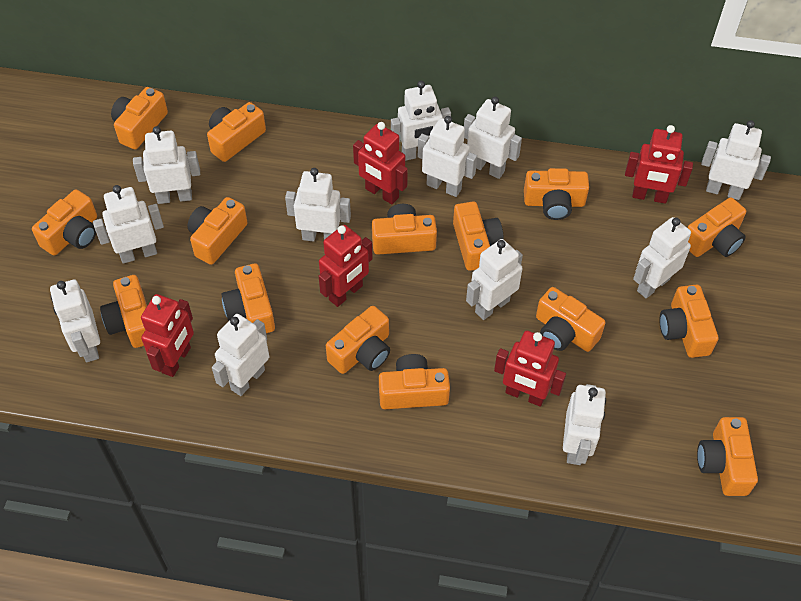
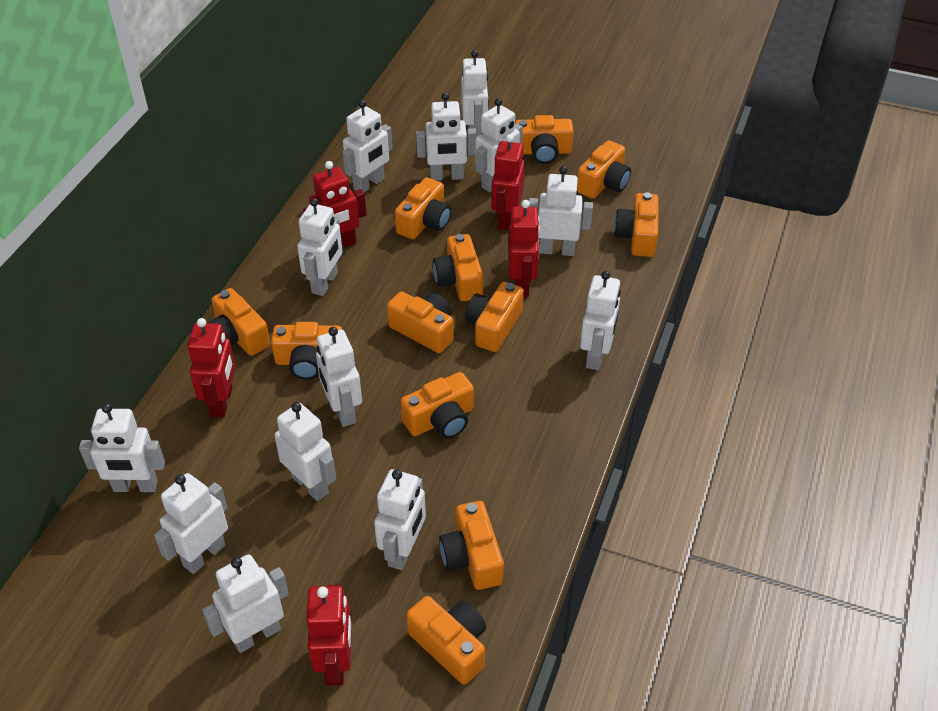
orange camera: [32,189,97,256] [100,275,147,348] [111,87,168,149] [188,197,248,265] [207,102,266,162] [221,263,275,333] [326,306,390,374] [372,204,437,255] [379,354,450,409] [453,202,504,271] [524,168,589,220] [536,287,605,352] [659,285,718,358] [687,197,746,257] [697,417,758,496] = 15 -> [207,288,270,356] [271,322,342,380] [387,291,454,353] [395,177,451,239] [400,372,474,439] [407,596,486,685] [433,234,483,301] [439,501,504,590] [465,282,524,352] [515,115,574,164] [577,140,631,199] [614,192,659,257] = 12
white robot: [50,279,100,362] [93,185,164,264] [133,126,200,204] [212,314,269,396] [285,168,351,242] [391,81,451,161] [418,116,477,197] [464,97,522,179] [466,239,523,320] [563,384,606,465] [633,217,691,298] [701,120,771,200] = 12 -> [79,403,165,492] [154,473,228,574] [203,554,289,653] [274,402,336,501] [297,198,343,296] [316,327,362,427] [343,100,392,192] [374,469,426,570] [416,92,476,181] [461,50,488,137] [475,98,523,192] [529,166,593,256] [580,271,621,370] = 13

